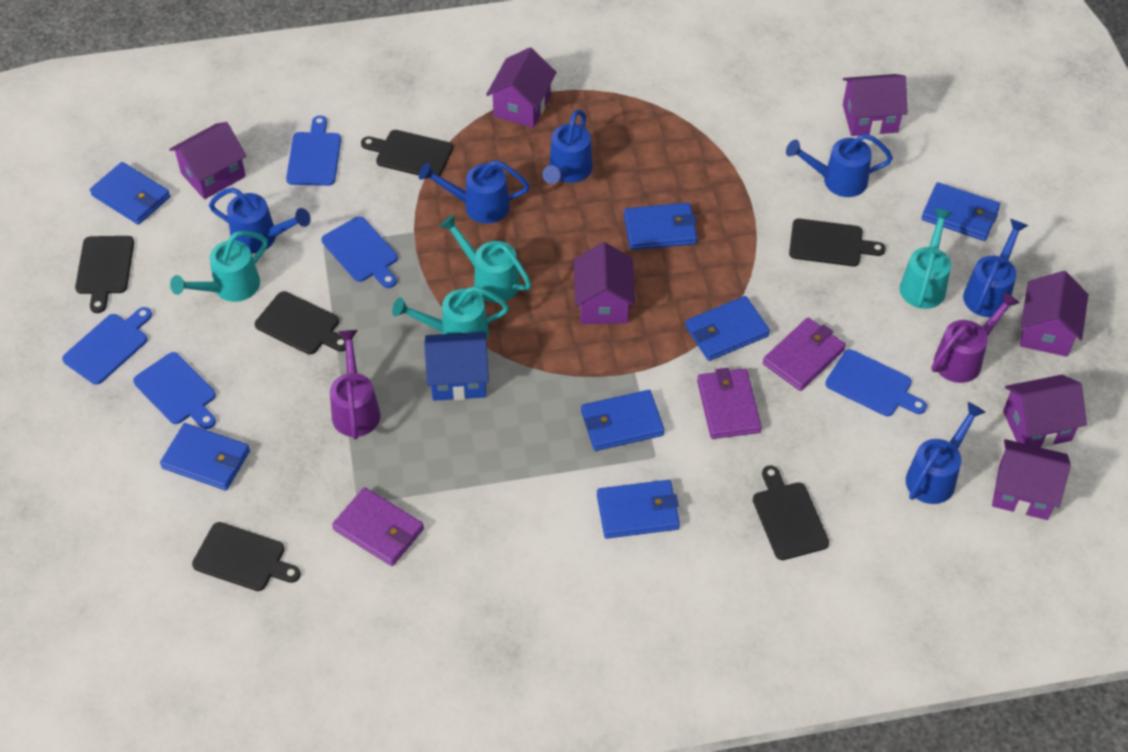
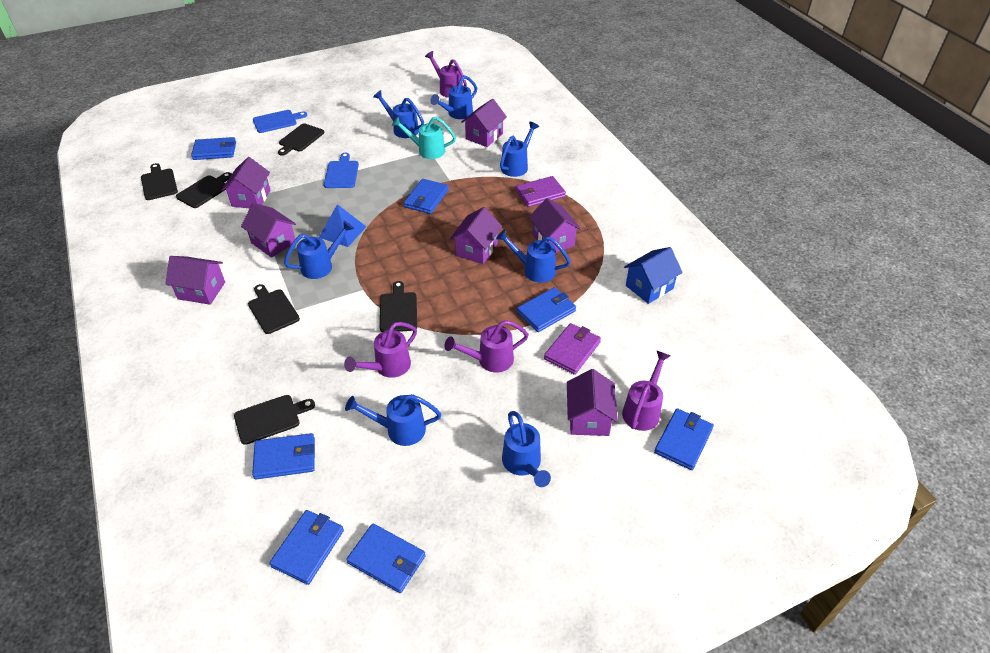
blue cutting board: [62,307,152,385] [133,352,216,429] [286,116,341,186] [322,216,398,288] [825,349,927,416] = 5 -> [253,110,307,133] [324,153,359,188] = 2
blue pyramid: none = 0 -> [319,204,366,247] = 1
blue watering can: [209,187,311,254] [419,160,529,224] [542,110,593,184] [786,134,893,197] [906,402,986,504] [963,219,1028,317] = 6 -> [284,221,354,279] [345,394,442,446] [373,90,424,138] [430,76,477,119] [496,229,571,283] [500,122,539,177] [502,411,551,487] = 7
purple wallet: [332,487,424,566] [697,368,762,439] [763,318,846,391] = 3 -> [516,176,566,207] [544,323,601,375] = 2
purple watering can: [330,330,380,439] [932,291,1020,383] = 2 -> [344,322,417,378] [425,51,467,98] [444,320,529,372] [622,351,671,431] = 4
turquoise watering can: [170,231,268,302] [392,286,509,340] [440,215,531,302] [900,208,953,309] = 4 -> [392,117,456,159] = 1

